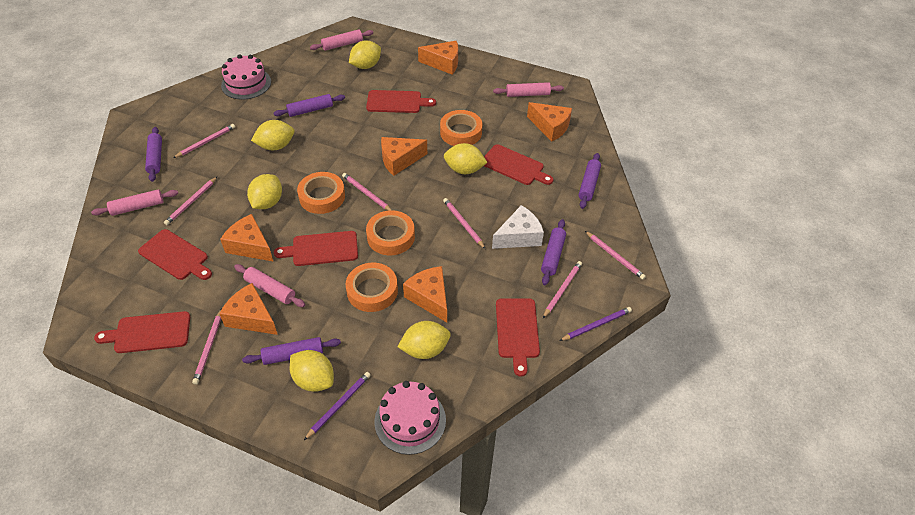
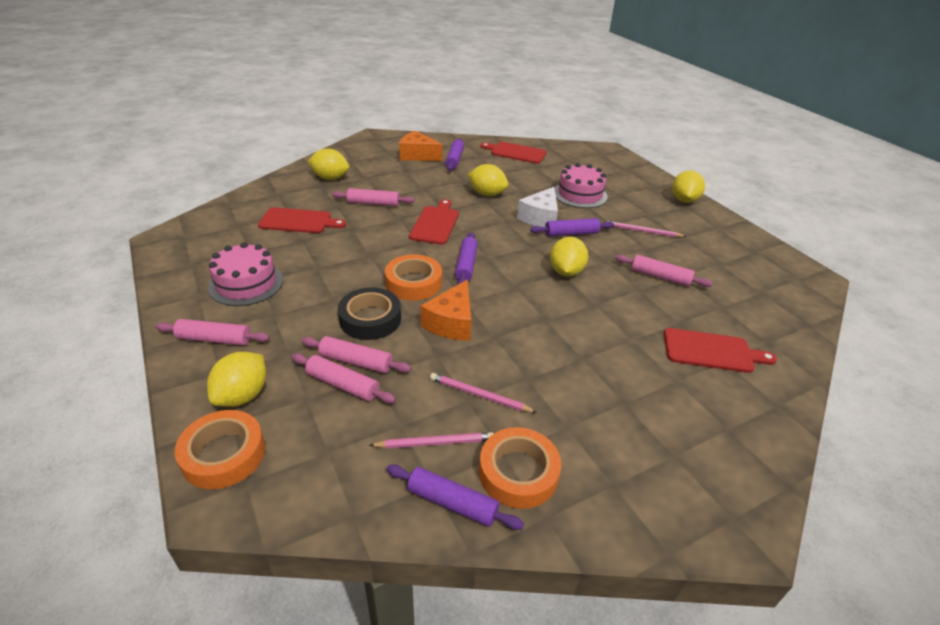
black tape: none = 0 -> [338,287,401,340] = 1
orange cheese: [219,283,278,335] [220,214,274,262] [381,137,427,176] [403,266,447,323] [418,41,458,75] [527,102,572,142] = 6 -> [399,131,442,161] [421,280,471,341] = 2
orange tape: [297,172,345,214] [345,263,398,312] [366,210,415,255] [440,110,482,146] = 4 -> [175,410,265,489] [385,254,442,301] [479,427,561,509] = 3
pink pencil: [164,176,218,225] [173,124,235,158] [192,309,222,384] [342,173,392,210] [443,198,485,249] [543,261,582,318] [585,231,646,280] = 7 -> [369,432,494,449] [430,373,537,413] [607,221,687,237] = 3
pink rolling pin: [91,189,178,216] [234,264,305,307] [310,29,373,51] [493,82,564,97] = 4 -> [155,319,270,346] [291,354,396,404] [302,336,411,373] [332,188,414,206] [615,255,712,287] = 5
purple pencil: [304,372,371,440] [559,307,632,341] = 2 -> none = 0
purple rolling pin: [145,127,162,182] [242,337,341,365] [273,94,345,117] [541,219,566,285] [579,153,601,209] = 5 -> [386,464,524,530] [445,138,464,171] [455,232,478,284] [530,218,614,237] = 4
red cutting board: [94,311,190,353] [138,229,212,280] [274,231,358,266] [366,90,436,113] [484,144,554,185] [496,298,540,376] = 6 -> [258,207,346,233] [409,199,459,245] [480,142,547,164] [664,328,777,373] = 4
yellow lemon: [247,174,282,209] [251,120,294,150] [290,350,334,392] [349,41,381,69] [398,321,451,359] [444,143,488,174] = 6 -> [207,352,266,407] [308,148,349,180] [468,164,508,196] [550,237,588,277] [672,170,705,203] = 5

